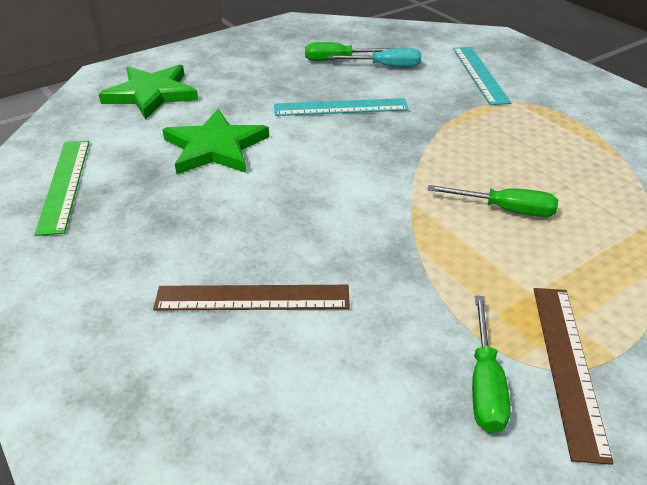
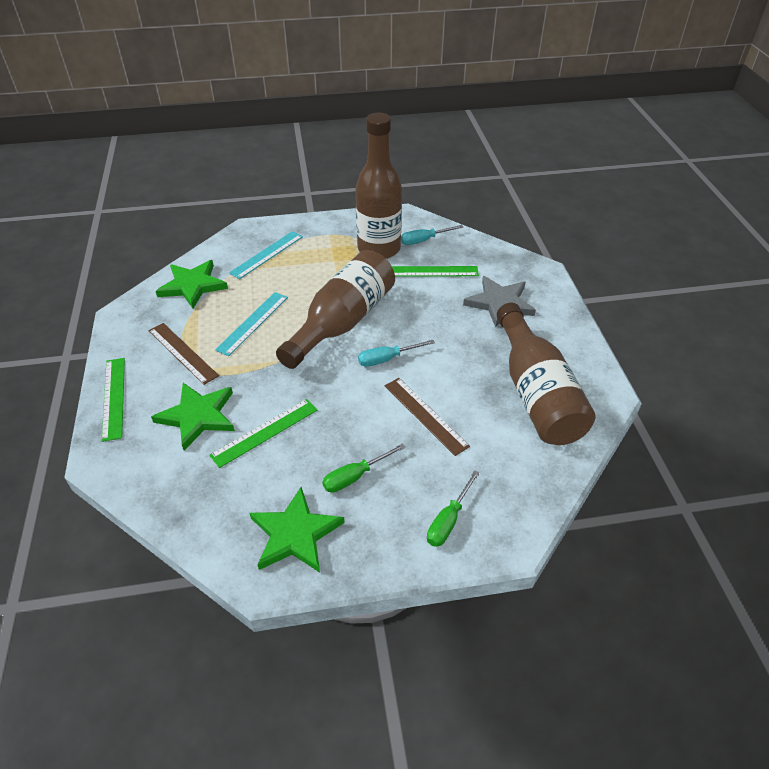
brown bottle: none = 0 -> [276,250,395,369] [356,113,402,259] [497,303,595,445] = 3
green ruler: [34,141,89,236] = 1 -> [102,358,125,442] [209,399,317,468] [392,266,479,277] = 3
green screwdriver: [305,42,394,61] [428,185,558,217] [472,296,511,433] = 3 -> [322,444,406,493] [427,470,480,547] = 2
green star: [99,65,198,120] [162,109,269,175] = 2 -> [151,383,235,450] [156,260,228,309] [249,487,345,573] = 3
grey star: none = 0 -> [463,276,536,328] = 1
turquoise screwdriver: [328,48,421,67] = 1 -> [358,340,435,367] [401,225,463,245] = 2

